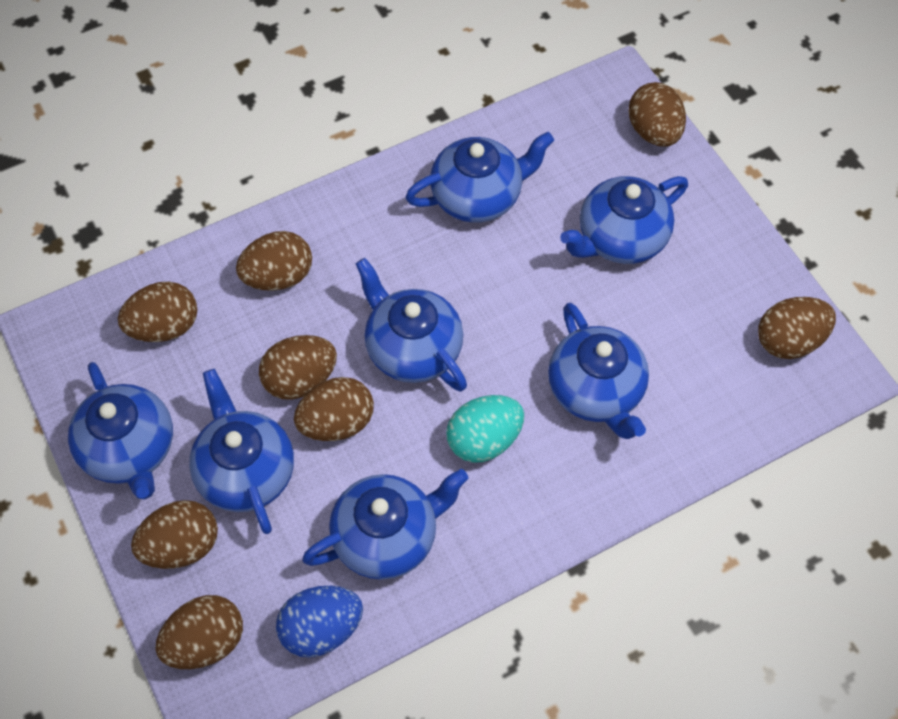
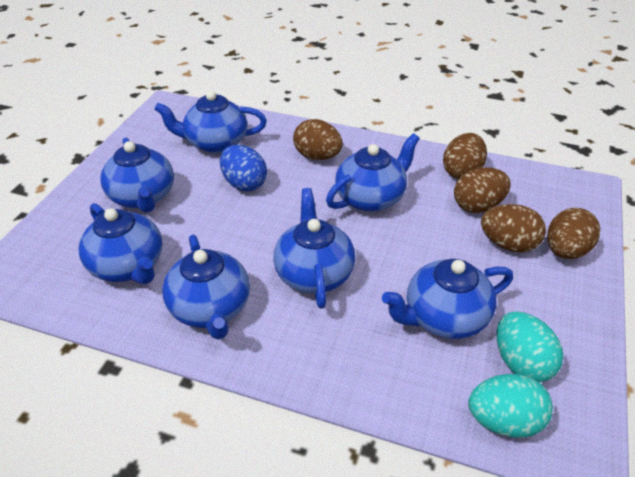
brown egg: [118,281,198,342] [131,500,218,569] [155,595,243,669] [236,231,312,291] [259,335,337,400] [294,377,374,441] [628,82,686,147] [758,297,836,359] = 8 -> [293,119,343,160] [443,133,487,179] [454,167,511,213] [481,204,546,253] [547,208,600,259] = 5
turquoise egg: [446,395,524,463] = 1 -> [468,374,553,438] [497,311,564,382] = 2

